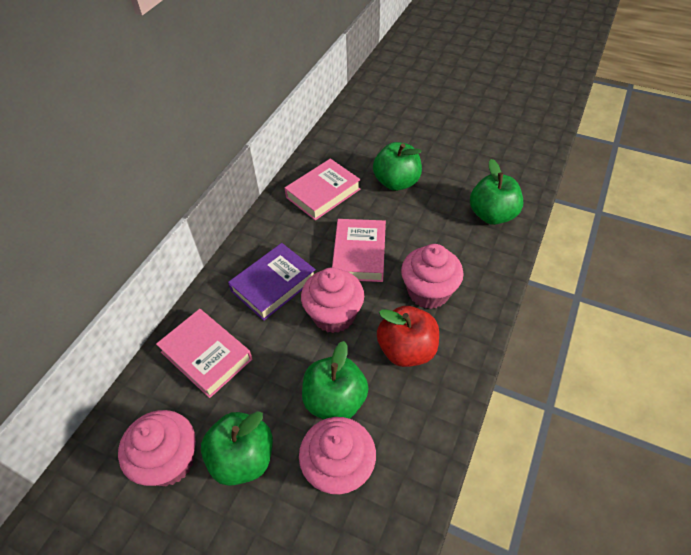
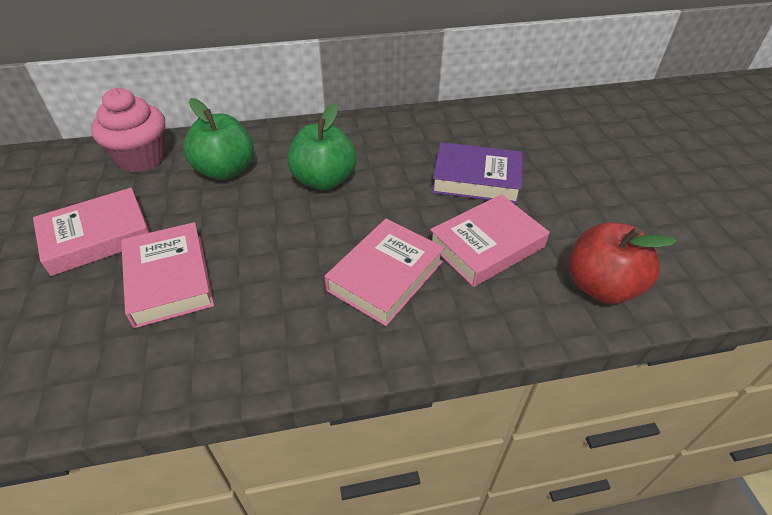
green apple: [201,411,273,486] [302,341,369,419] [373,142,422,191] [470,159,523,225] = 4 -> [183,98,254,180] [288,104,357,190] = 2
pink book: [156,309,252,398] [285,158,361,220] [332,219,386,282] = 3 -> [33,188,150,276] [121,222,214,328] [324,219,444,326] [430,194,550,287] = 4
pink cupcake: [118,410,196,487] [299,417,376,495] [301,267,364,333] [401,244,463,309] = 4 -> [91,88,166,172] = 1

